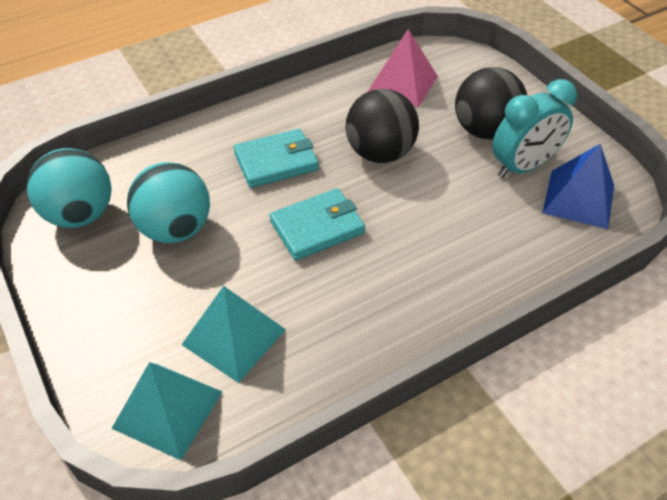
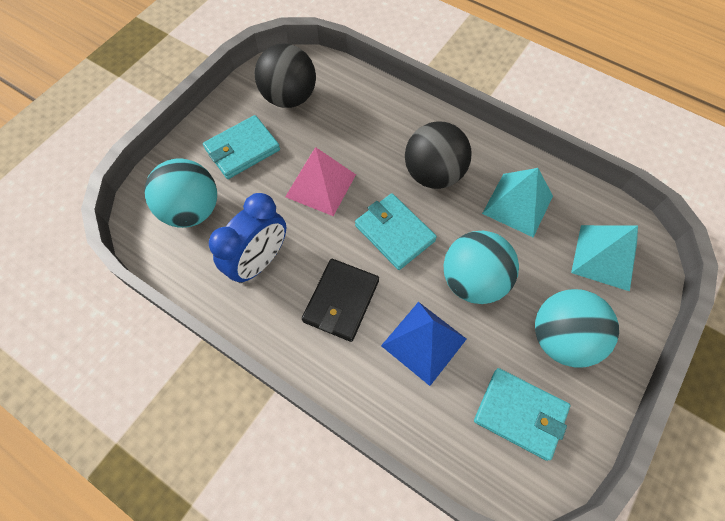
black wallet: none = 0 -> [302,259,379,342] = 1
blue clock: none = 0 -> [209,193,286,283] = 1
turquoise ball: [27,148,112,228] [127,162,210,243] = 2 -> [145,159,217,228] [443,231,519,304] [535,289,619,368] = 3
turquoise clock: [492,79,577,178] = 1 -> none = 0
turquoise wallet: [234,129,319,188] [270,188,365,261] = 2 -> [203,115,280,179] [355,193,437,270] [474,368,570,461] = 3

